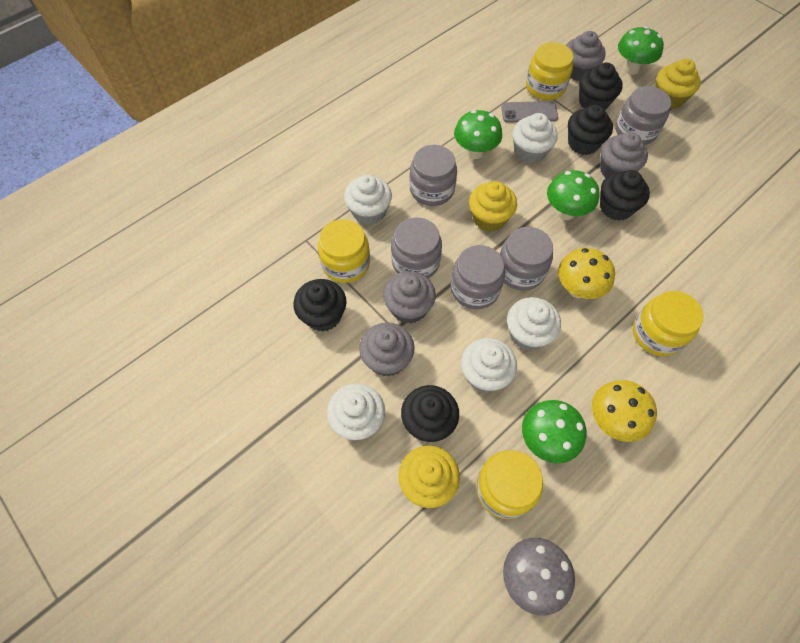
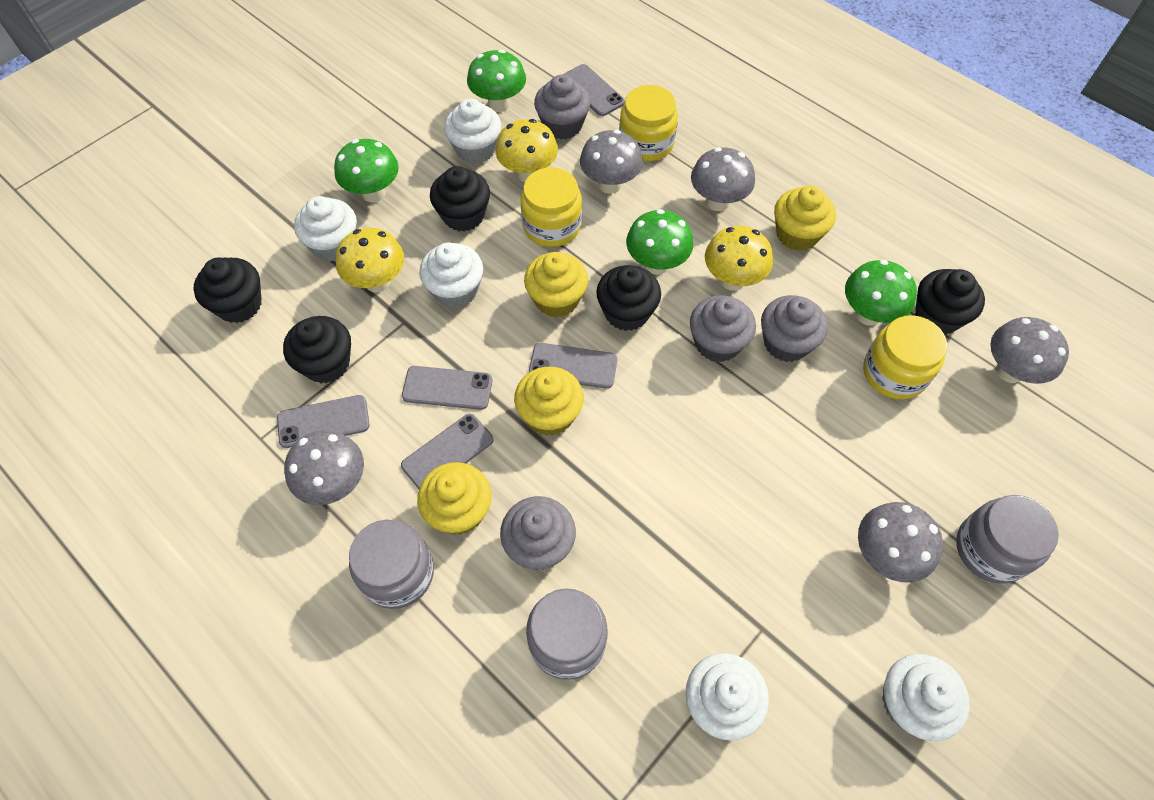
grey jar: [391,217,442,278] [410,145,457,206] [451,245,505,309] [500,227,553,291] [615,86,671,145] = 5 -> [349,520,434,609] [526,588,607,680] [956,495,1059,584] = 3
grey mushroom: [503,538,575,615] = 1 -> [284,430,364,505] [580,130,643,194] [691,147,755,211] [858,502,943,582] [990,317,1069,384] = 5
grey phone: [501,101,558,123] = 1 -> [277,395,370,448] [401,414,494,489] [402,366,493,410] [529,343,617,389] [563,64,625,116] = 5
yellow cupcake: [399,446,460,508] [469,181,517,232] [655,59,701,109] = 3 -> [417,462,491,535] [514,367,584,436] [524,252,588,317] [774,185,836,251] = 4
yellow jar: [318,219,370,283] [476,450,543,519] [526,42,573,100] [633,291,703,356] = 4 -> [521,167,582,247] [619,85,678,161] [863,315,947,399] = 3
yellow mushroom: [558,248,615,299] [592,380,657,442] = 2 -> [336,228,404,293] [495,119,558,182] [705,226,773,291] = 3

